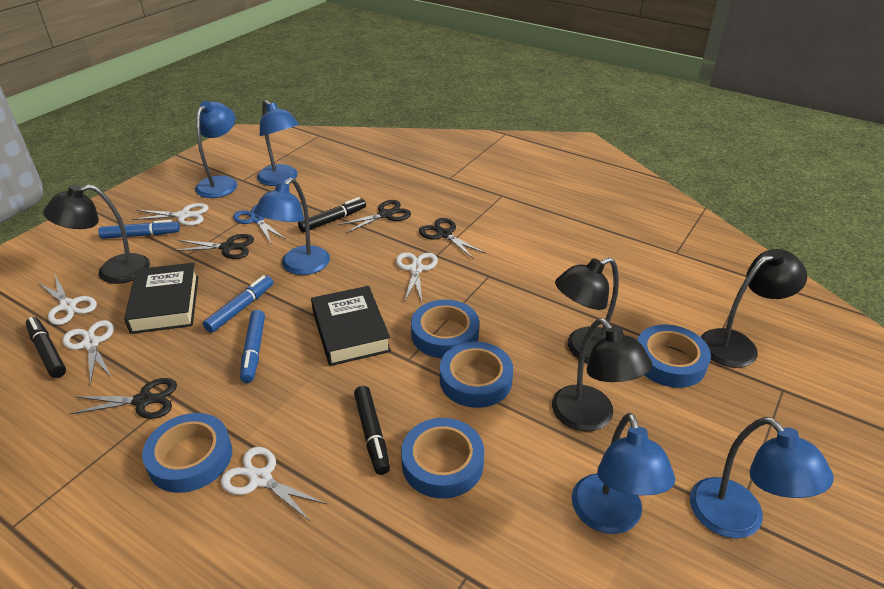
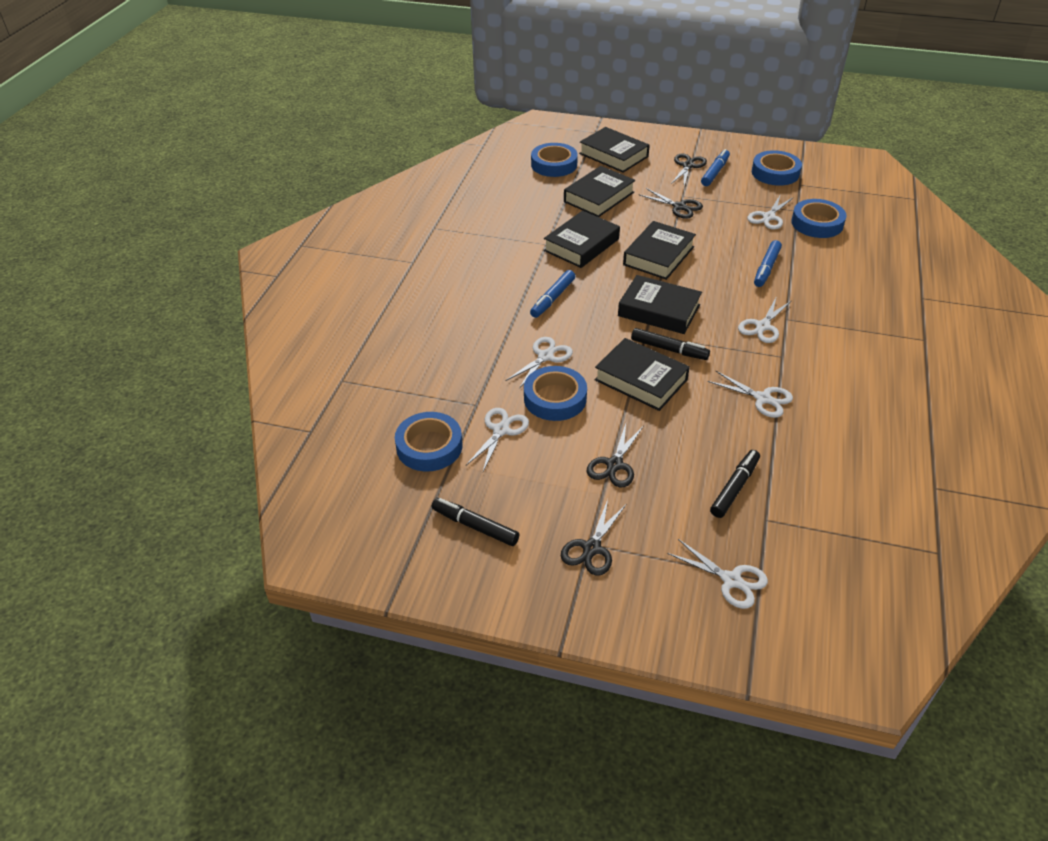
black book: [124,263,199,334] [311,286,391,366] = 2 -> [544,211,620,268] [564,166,635,217] [579,127,650,173] [595,338,690,411] [618,275,702,334] [623,221,696,280] = 6
black lamp: [43,184,150,284] [552,318,652,432] [555,257,619,363] [701,249,807,368] = 4 -> none = 0
blue lamp: [195,101,237,198] [254,178,330,275] [257,100,299,186] [572,413,675,534] [690,417,834,539] = 5 -> none = 0
blue scissors: [233,205,286,243] = 1 -> none = 0
white scissors: [38,275,97,325] [62,320,114,386] [132,203,209,226] [221,447,327,522] [396,252,438,303] = 5 -> [466,408,529,471] [505,337,573,389] [667,539,768,609] [708,371,793,418] [738,296,791,343] [747,196,794,230] = 6

